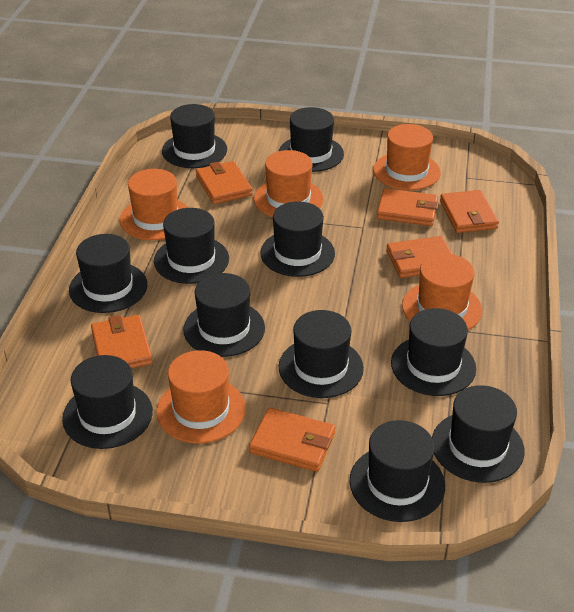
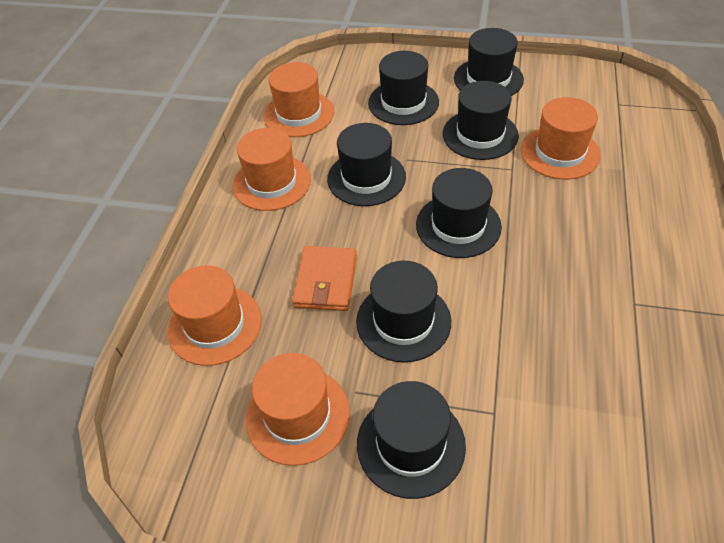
black hat: [62,355,153,449] [69,234,147,313] [154,208,229,284] [162,104,227,168] [183,273,265,357] [260,201,335,277] [279,107,344,172] [279,310,364,398] [350,420,445,522] [391,308,476,396] [432,385,525,483] = 11 -> [327,123,406,206] [356,261,451,362] [357,381,466,499] [368,51,439,125] [416,168,502,258] [443,81,519,160] [454,28,524,96] = 7
orange wallet: [91,315,153,368] [196,161,253,204] [249,408,336,472] [377,188,439,226] [386,236,452,278] [440,190,499,233] = 6 -> [292,246,357,311] = 1

